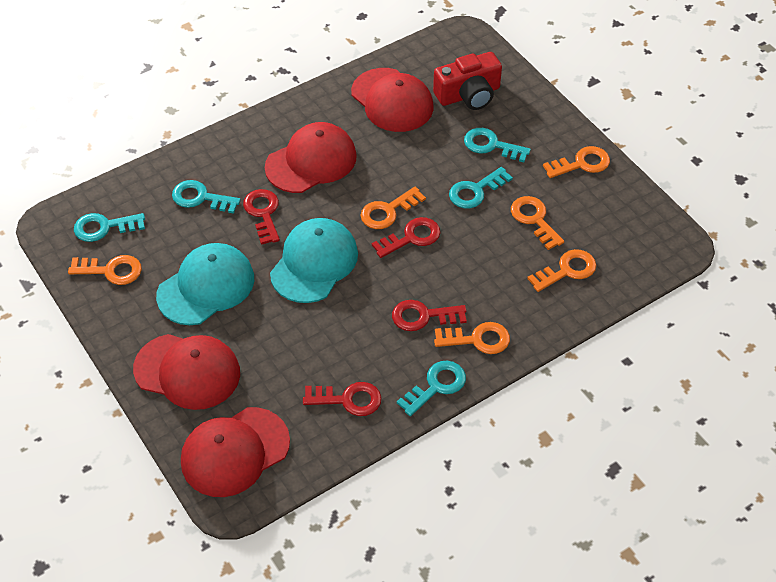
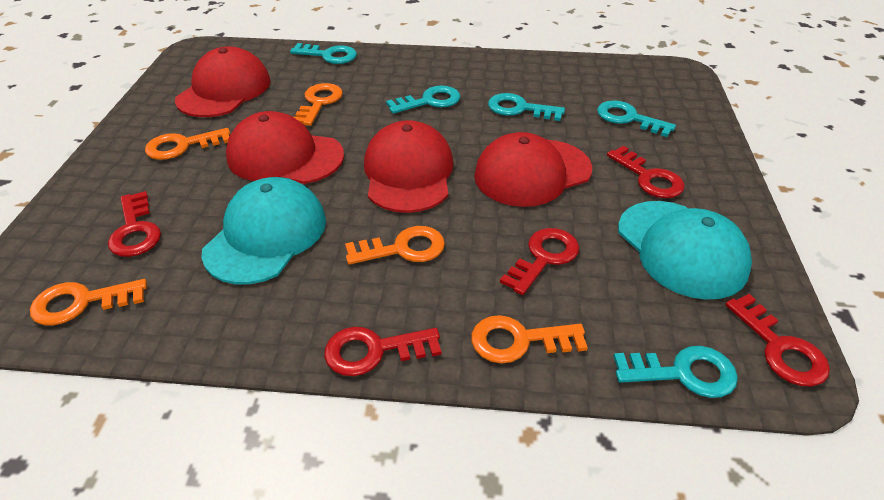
orange key: [68,255,142,285] [360,187,426,229] [434,322,510,354] [511,196,564,250] [527,249,596,292] [543,146,610,178] = 6 -> [30,279,147,325] [145,128,230,160] [294,83,343,126] [345,226,445,265] [471,315,588,363] = 5
red camera: [433,52,502,110] = 1 -> none = 0
red key: [243,189,280,245] [303,382,382,416] [372,217,440,258] [392,300,467,331] = 4 -> [108,191,161,257] [324,327,441,376] [500,228,579,295] [607,146,685,198] [725,294,830,386] = 5

